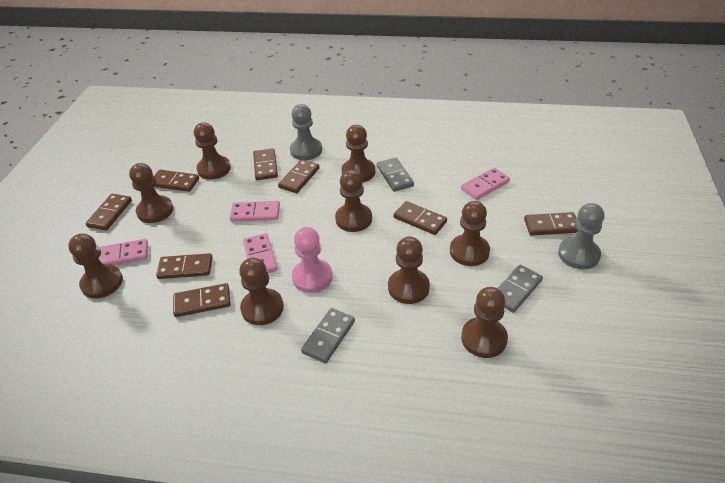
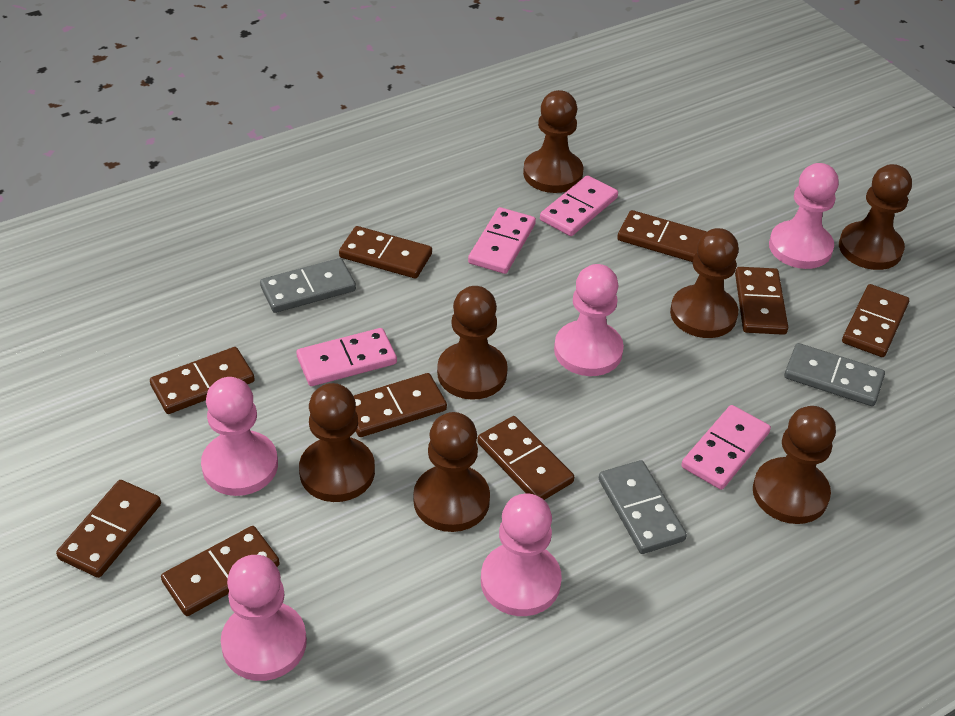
brown domino: [86,194,132,230] [154,170,199,192] [156,253,213,279] [173,283,231,317] [253,148,278,180] [278,159,320,193] [394,201,447,235] [524,212,578,236] = 8 -> [56,480,161,578] [150,347,255,414] [161,526,280,616] [339,226,432,279] [353,373,447,437] [477,416,574,500] [617,210,707,262] [735,267,788,335] [842,284,909,357] = 9
brown pawn: [68,233,123,299] [129,163,173,223] [194,122,231,180] [239,258,284,325] [335,170,372,232] [342,125,375,182] [388,237,430,304] [450,201,490,266] [461,287,508,358] = 9 -> [299,383,375,502] [413,412,490,532] [437,286,508,400] [523,90,583,193] [670,228,739,338] [753,406,836,524] [839,164,912,270] = 7
grey pawn: [290,104,322,160] [558,203,604,269] = 2 -> none = 0
pink pawn: [292,227,333,293] = 1 -> [201,377,278,496] [221,555,307,681] [481,493,562,616] [554,264,624,376] [769,163,839,269] = 5

